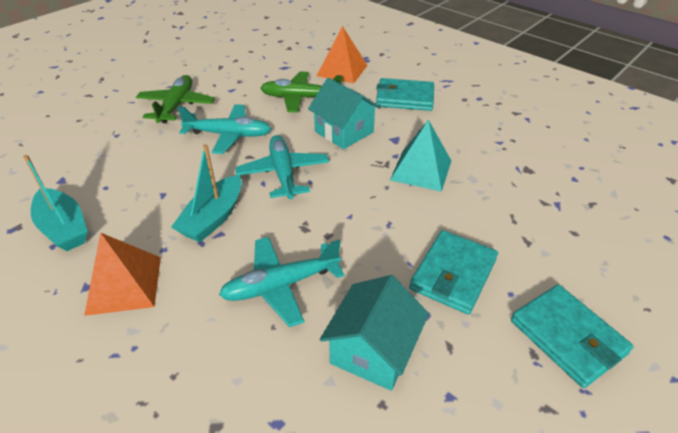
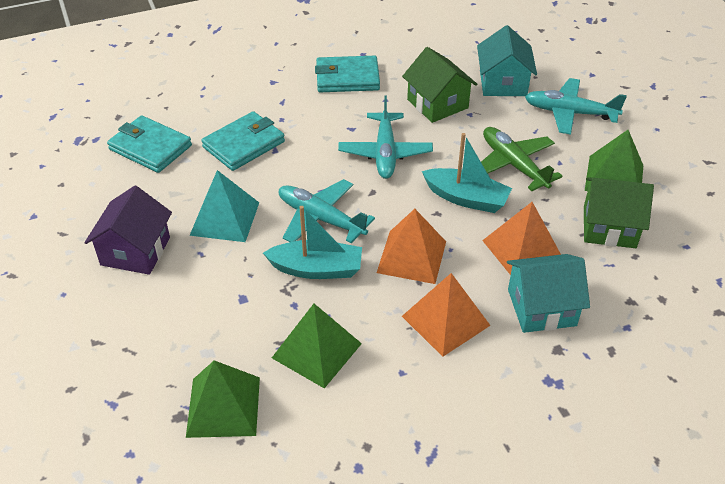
green house: none = 0 -> [402,47,477,123] [584,178,654,248] = 2
green plane: [136,75,215,123] [260,71,343,113] = 2 -> [481,127,563,191] = 1
green pyramid: none = 0 -> [186,360,260,438] [272,304,362,389] [585,130,643,191] = 3
orange pyramid: [84,233,161,316] [317,26,368,83] = 2 -> [377,209,446,284] [402,273,491,357] [482,202,561,275] = 3
purple house: none = 0 -> [84,186,172,275] = 1

